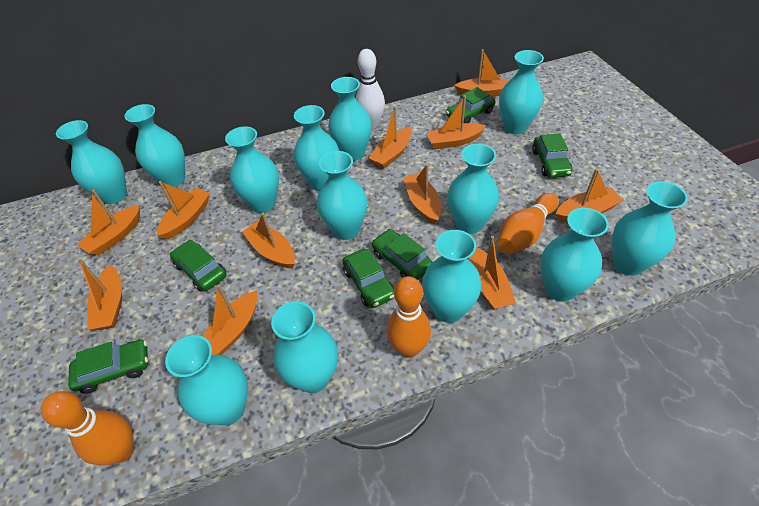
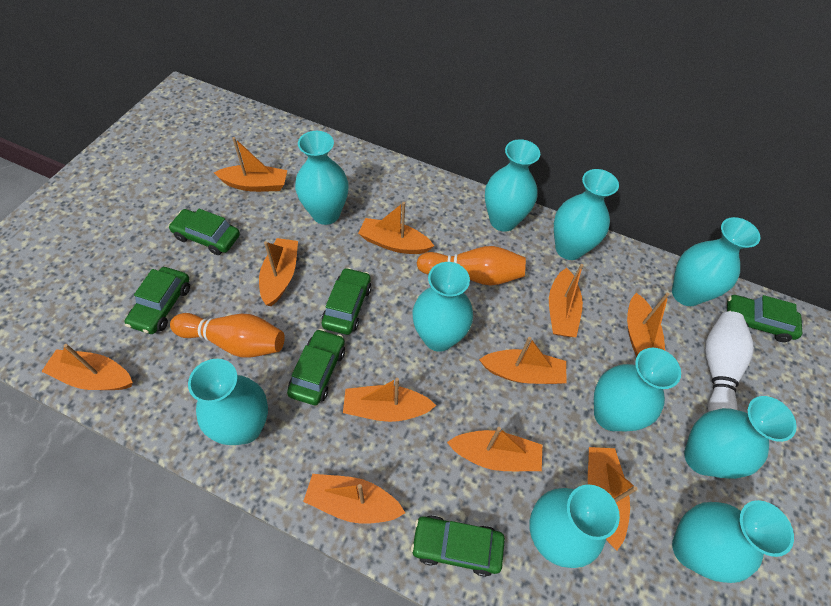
orange bowling pin: [41,391,134,466] [387,276,431,358] [497,193,559,254] = 3 -> [170,313,285,357] [417,246,526,285] = 2
turquoise vase: [56,120,127,204] [124,104,185,187] [165,335,248,425] [225,126,279,213] [271,301,338,393] [294,105,339,191] [317,151,367,240] [328,77,372,161] [422,230,482,323] [447,144,499,234] [499,50,544,135] [541,208,609,302] [612,181,688,276] = 13 -> [188,359,268,445] [295,131,349,225] [412,262,473,352] [485,139,540,232] [530,484,620,568] [554,169,619,260] [594,348,681,432] [672,217,760,306] [672,500,794,583] [684,396,797,479] = 10

